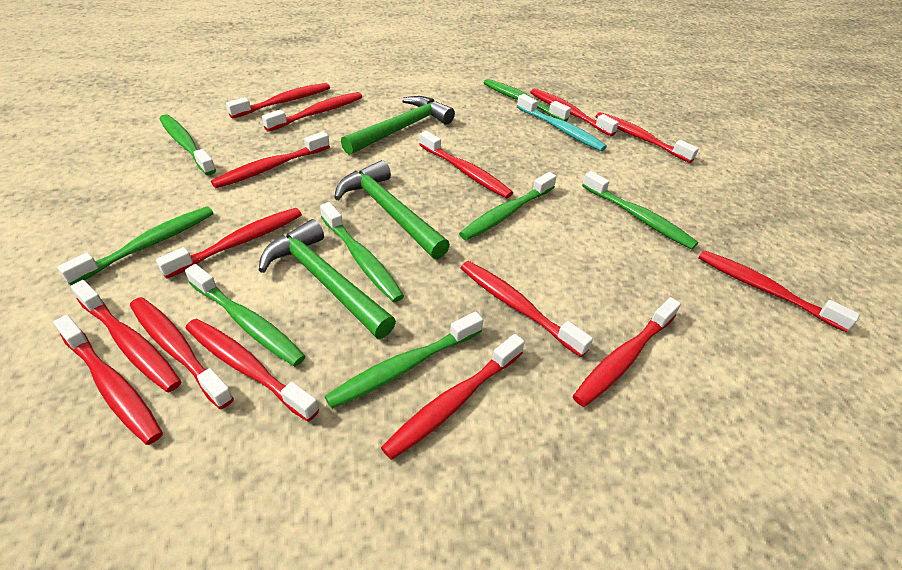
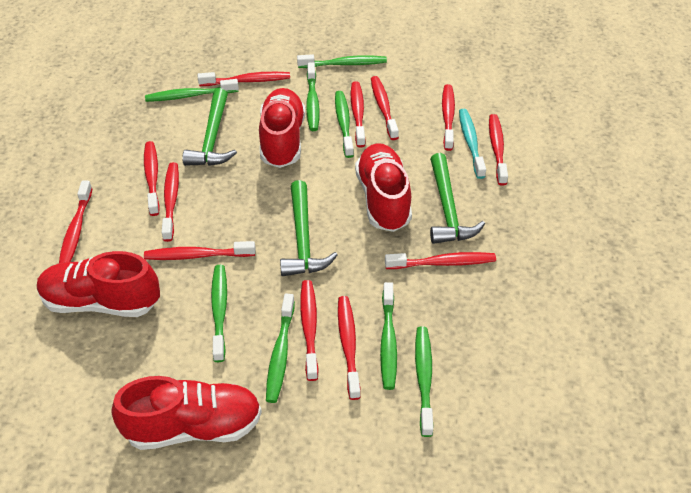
red shoe: none = 0 -> [37,251,160,317] [111,376,262,450] [259,88,305,168] [355,143,412,232] = 4
red toothbrush: [53,315,163,445] [70,280,182,392] [130,297,234,409] [156,208,302,279] [186,318,319,422] [211,132,330,188] [226,83,330,118] [262,92,362,132] [381,334,525,460] [419,131,513,198] [461,261,593,357] [530,88,619,136] [573,297,681,407] [596,112,699,163] [698,250,860,332] = 15 -> [59,181,93,263] [144,141,160,216] [144,241,255,260] [162,162,179,242] [198,72,290,86] [300,280,319,381] [338,296,361,400] [351,81,366,148] [371,76,399,140] [385,252,496,269] [442,84,455,151] [489,114,508,186] = 12

